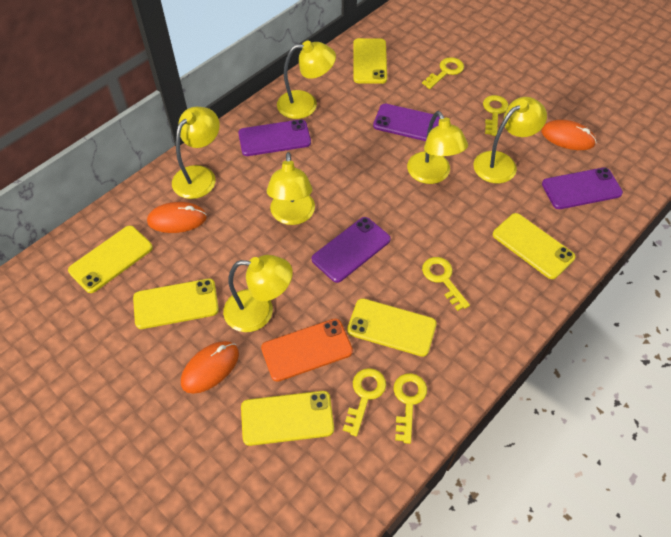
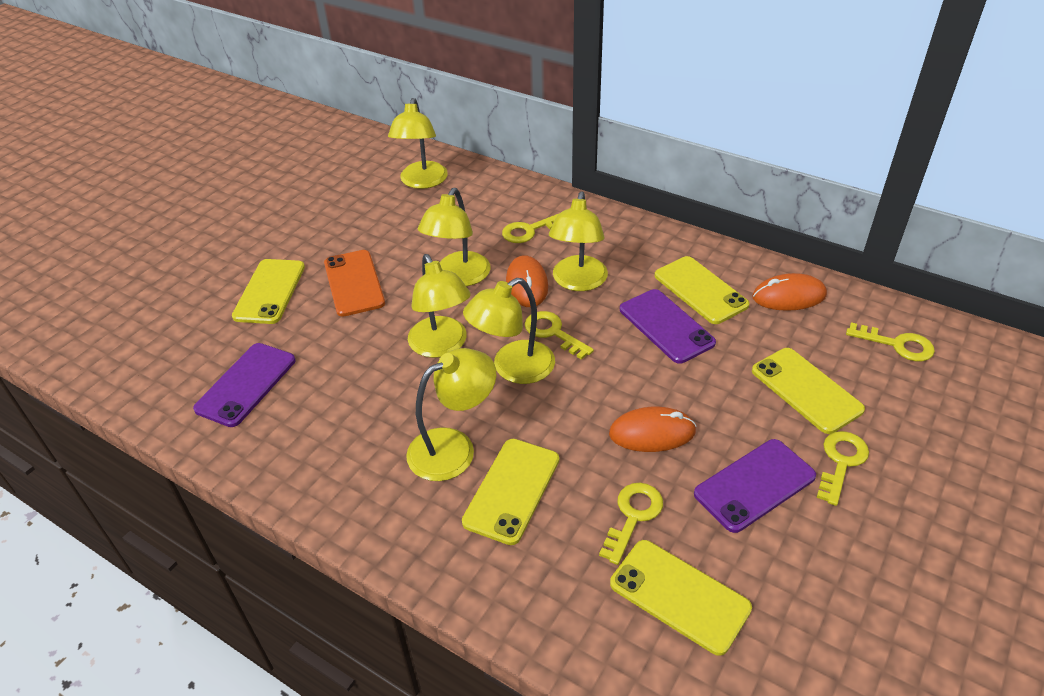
purple phone: [238,119,311,156] [312,217,391,283] [373,104,445,141] [542,167,623,209] = 4 -> [193,343,296,427] [620,289,716,364] [694,439,816,533] = 3
yellow phone: [68,226,153,293] [133,279,219,329] [241,391,334,446] [347,298,437,357] [353,38,387,84] [493,213,575,279] = 6 -> [232,259,305,324] [462,439,559,545] [610,540,752,656] [654,256,750,324] [752,348,865,434] = 5

